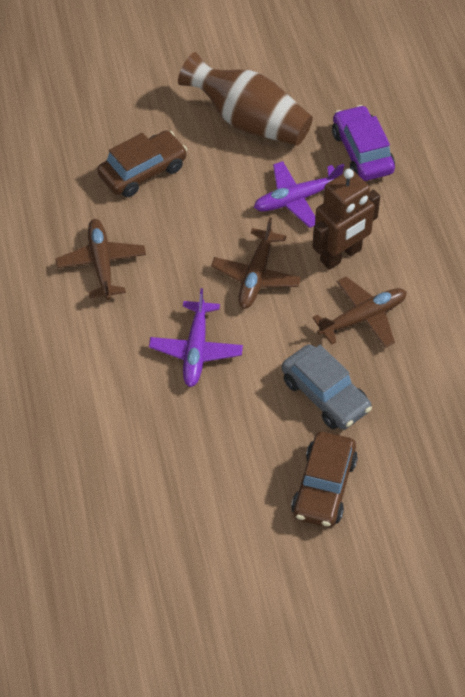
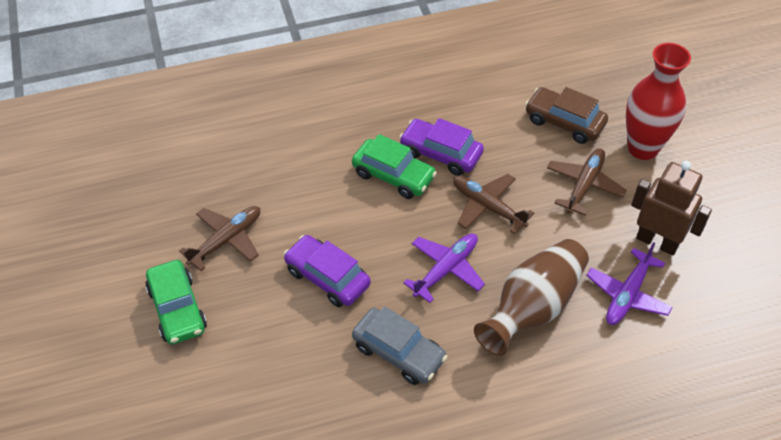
brown car: [97,130,187,197] [291,431,358,528] = 2 -> [525,87,608,144] = 1
green car: none = 0 -> [145,260,207,344] [352,134,437,199] = 2
purple car: [332,105,395,181] = 1 -> [283,235,371,307] [399,118,484,176] = 2
red vase: none = 0 -> [626,43,691,160] = 1

